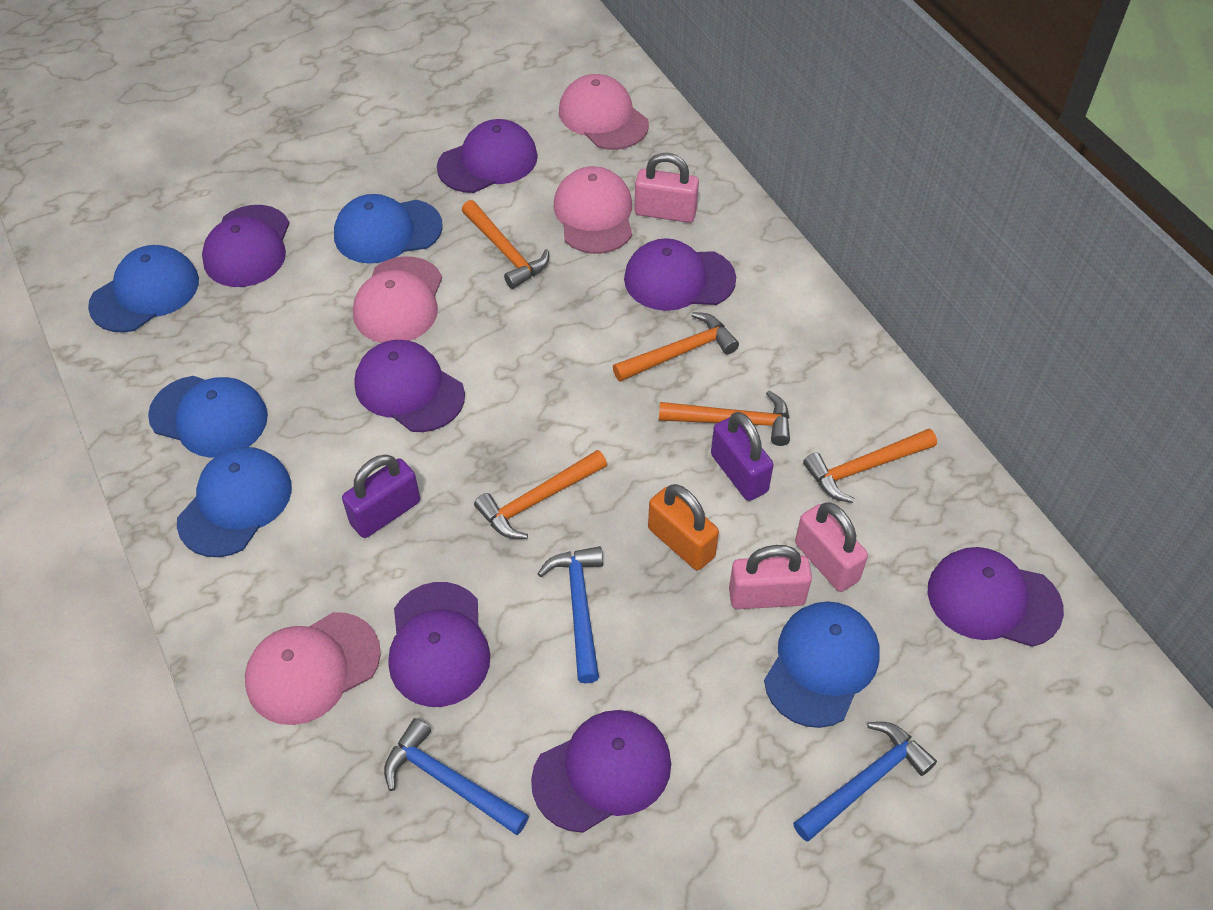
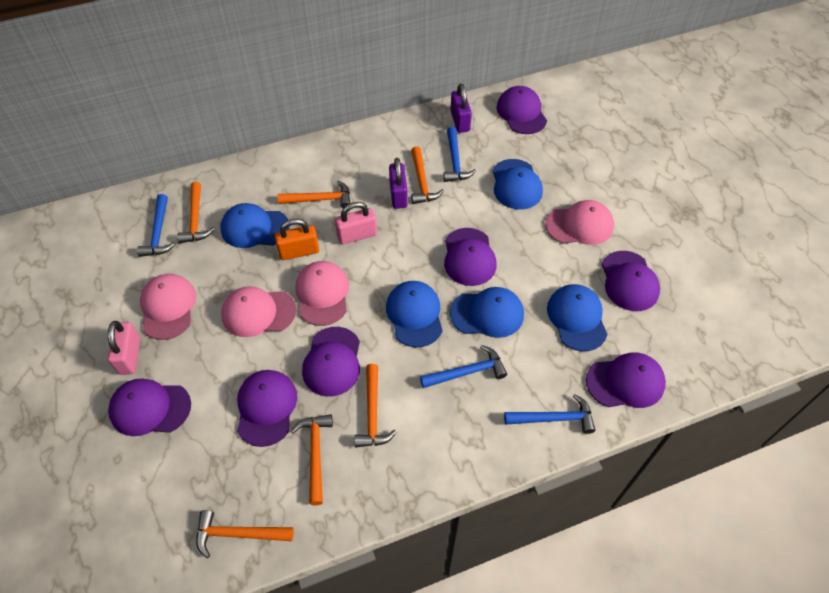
blue hammer: [384,718,529,835] [537,546,603,683] [793,722,937,842] = 3 -> [137,194,175,257] [420,345,507,388] [444,127,476,182] [504,394,595,434] = 4
orange hammer: [462,200,549,289] [474,450,607,539] [613,312,739,382] [659,391,790,446] [803,429,937,503] = 5 -> [177,182,214,243] [196,510,294,558] [278,181,350,209] [291,414,333,505] [354,364,396,447] [411,146,444,204] = 6
pink padlock: [635,153,699,223] [729,545,812,609] [795,502,868,592] = 3 -> [108,321,140,375] [335,202,377,245] = 2

